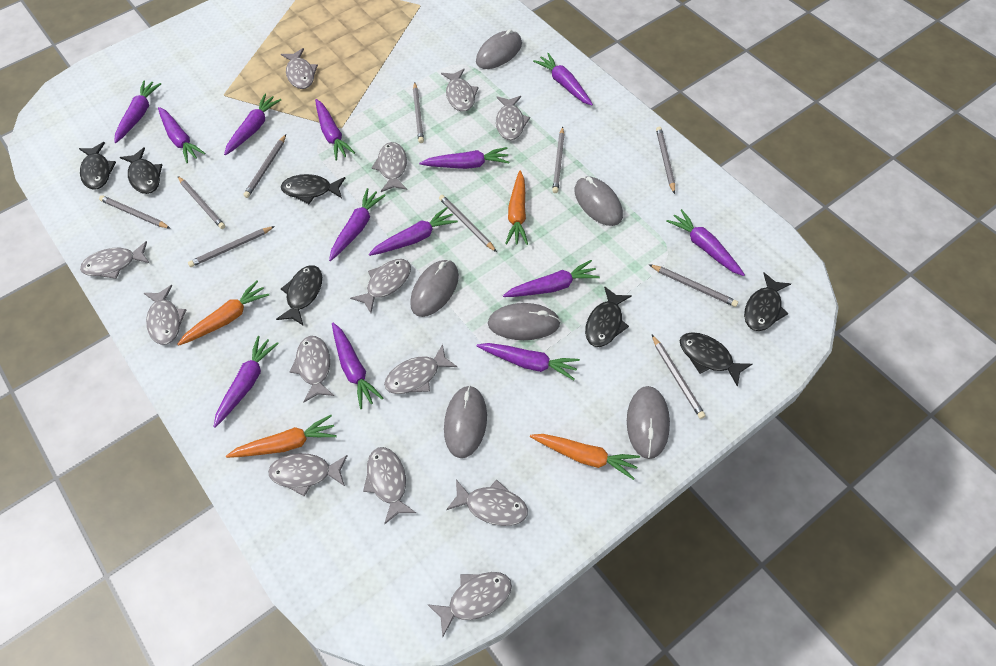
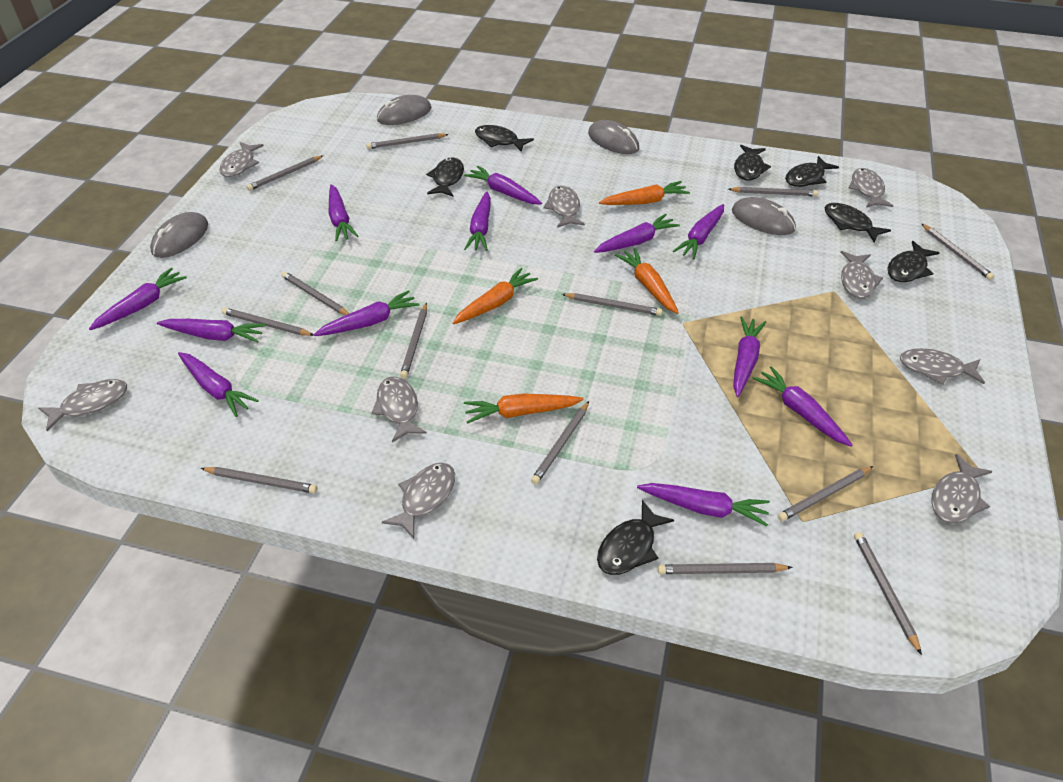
grey fish: [80,241,149,279] [144,285,186,345] [268,453,348,497] [281,48,318,89] [290,336,334,402] [350,259,411,313] [363,447,416,525] [371,142,407,192] [384,344,457,394] [427,572,512,637] [441,68,479,112] [446,479,528,526] [496,96,530,140] = 13 -> [38,379,127,431] [219,142,264,177] [371,376,427,442] [382,463,455,539] [543,186,585,228] [840,251,883,299] [849,168,893,207] [900,348,985,385] [931,454,993,523] = 9
grey mouse: [410,260,459,317] [444,386,487,458] [476,29,522,69] [488,303,561,340] [575,176,623,226] [627,386,670,459] = 6 -> [150,212,208,258] [377,95,431,125] [588,120,639,154] [732,197,796,235] = 4
grey pencil: [99,195,170,228] [178,176,225,229] [188,226,275,267] [243,134,286,198] [413,82,424,143] [439,195,497,252] [552,127,565,193] [649,264,738,307] [652,335,706,419] [656,127,675,194] = 10 -> [201,467,317,493] [222,308,314,336] [247,156,323,191] [281,271,349,315] [366,133,449,149] [400,303,427,379] [531,401,589,485] [562,293,663,316] [658,563,793,574] [728,187,818,196] [778,466,873,521] [854,532,922,655] [921,223,994,280] = 13
purple carrot: [114,80,161,143] [158,107,205,163] [214,336,279,428] [224,94,281,155] [315,99,355,160] [329,188,386,261] [332,323,383,409] [369,207,458,256] [419,147,509,169] [477,343,580,380] [503,260,600,297] [533,53,593,105] [666,209,745,276] = 13 -> [89,268,187,330] [157,319,266,343] [178,352,259,417] [314,290,419,336] [329,184,358,242] [464,166,542,205] [464,191,491,251] [594,214,680,253] [637,483,770,526] [673,204,724,259] [733,316,766,397] [752,366,852,447] = 12

